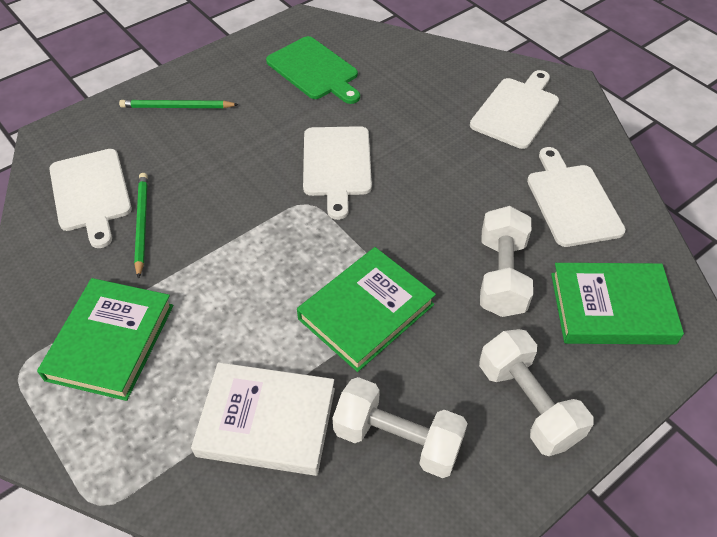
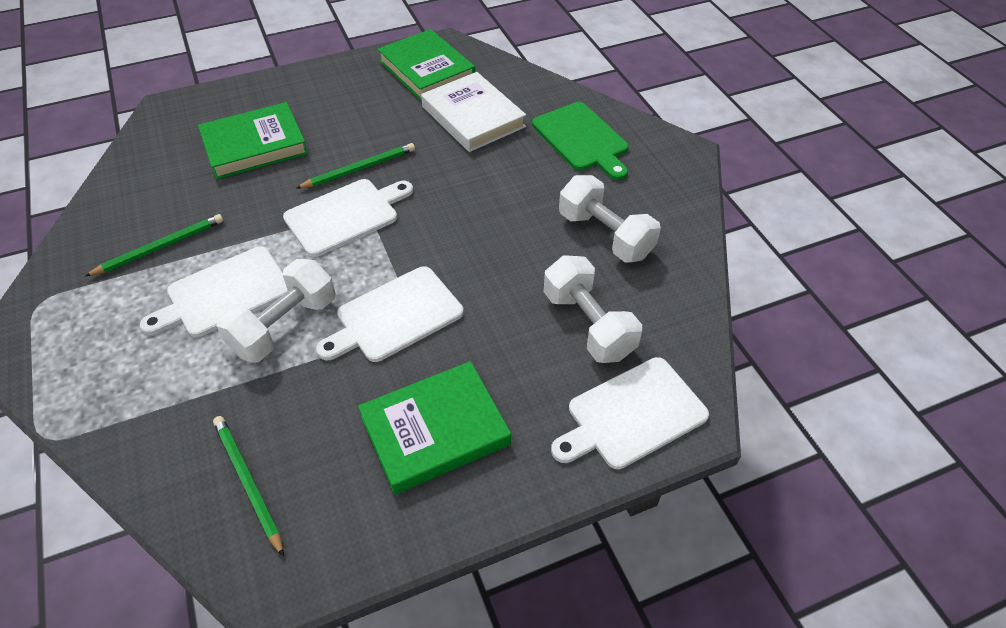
green pencil: [119,100,239,108] [134,173,148,279] = 2 -> [84,214,223,277] [213,416,284,557] [296,143,415,189] = 3

